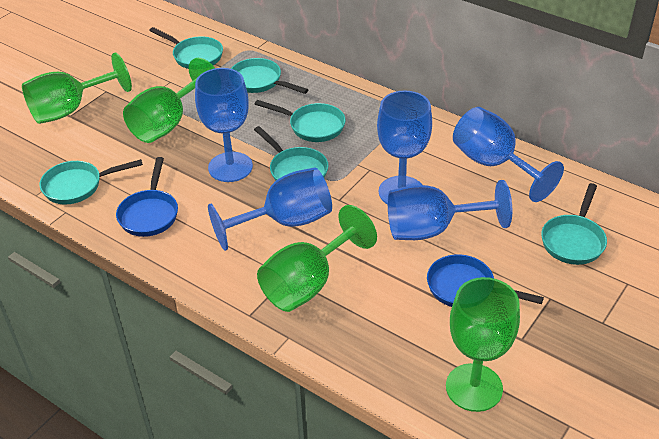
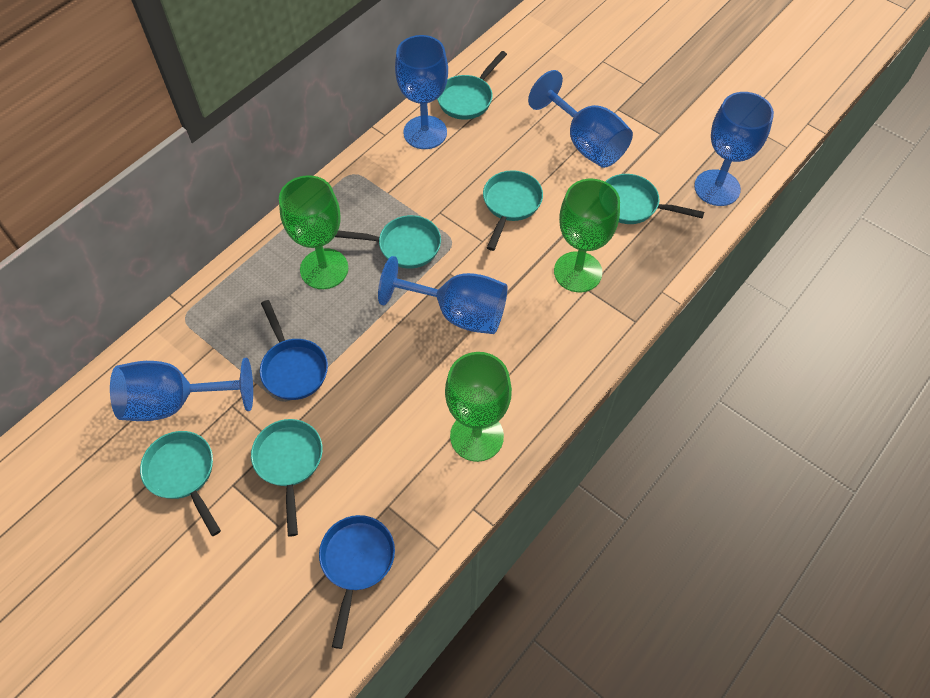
green goblet: [22,53,132,124] [123,58,215,143] [257,205,377,312] [446,277,520,412] = 4 -> [279,175,348,289] [445,352,512,462] [554,179,620,292] = 3

